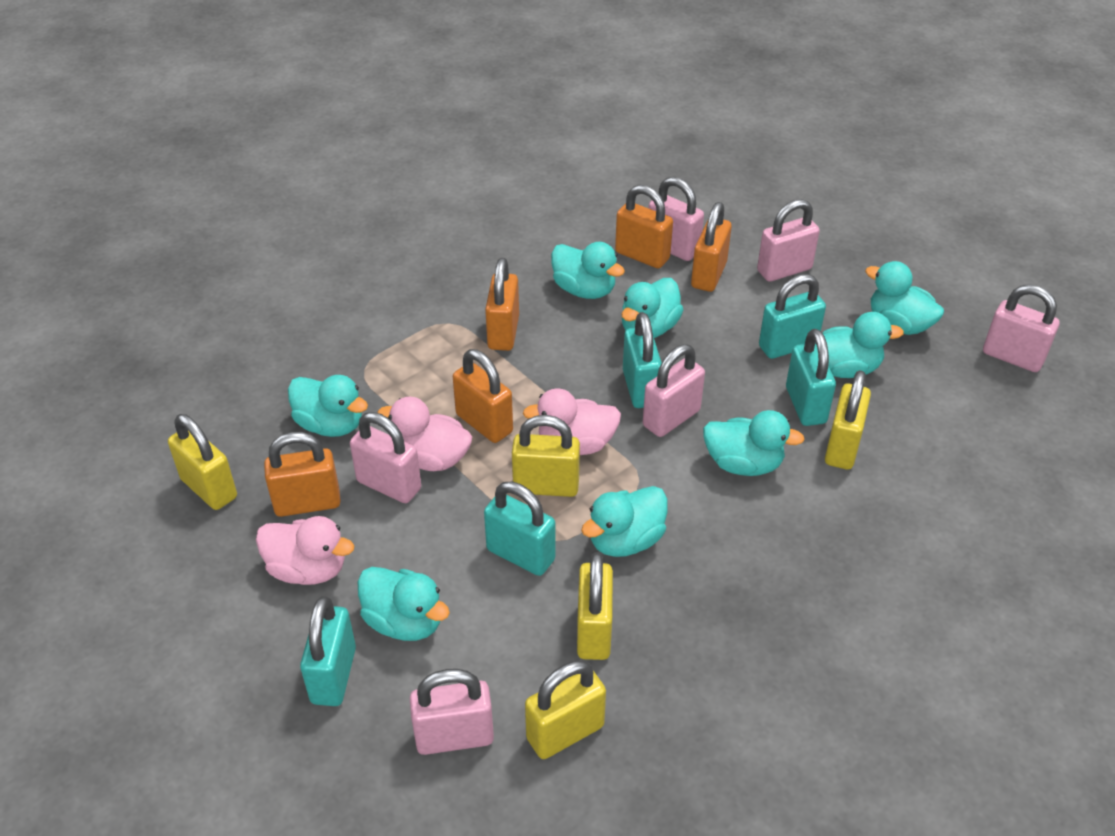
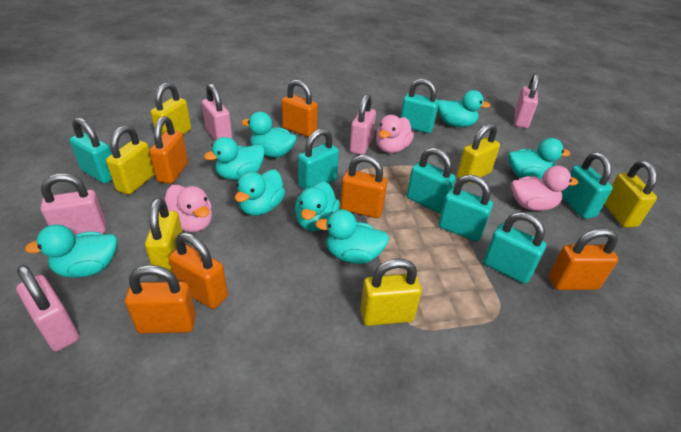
orange padlock: [264,432,341,517] [453,349,513,443] [485,258,519,351] [615,185,673,268] [691,202,732,292] = 5 -> [125,265,196,334] [149,116,188,184] [169,232,228,309] [282,80,318,137] [340,155,387,218] [549,228,618,290] = 6
pink padlock: [350,412,421,503] [410,669,494,755] [643,344,705,437] [648,177,704,261] [757,199,820,282] [983,285,1060,372] = 6 -> [16,265,79,351] [40,174,106,236] [202,83,233,141] [350,94,376,155] [514,73,539,128] = 5
turquoise padlock: [300,596,356,706] [484,482,555,576] [623,312,662,408] [759,274,826,359] [786,329,836,426] = 5 -> [69,118,112,184] [298,128,339,190] [401,79,439,133] [407,148,456,213] [438,175,493,241] [483,212,546,284] [561,152,613,219] = 7
yellow padlock: [168,414,237,510] [512,415,580,497] [525,660,606,759] [577,552,613,660] [825,370,871,470] = 5 -> [106,125,155,195] [145,198,183,277] [151,82,191,136] [360,258,422,326] [457,123,500,184] [604,160,657,227] = 6

